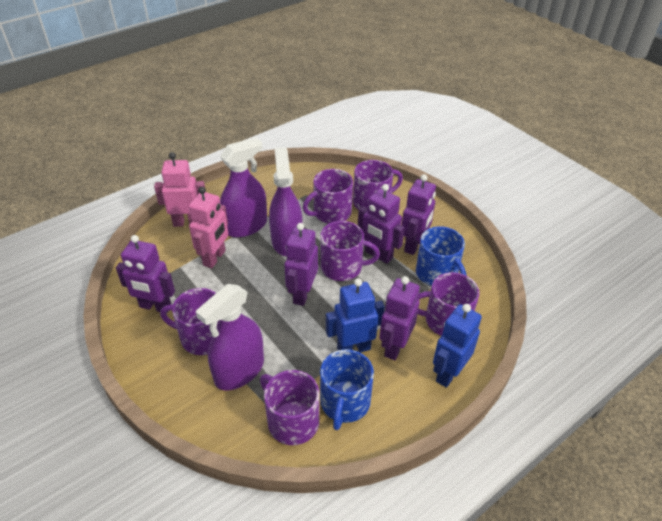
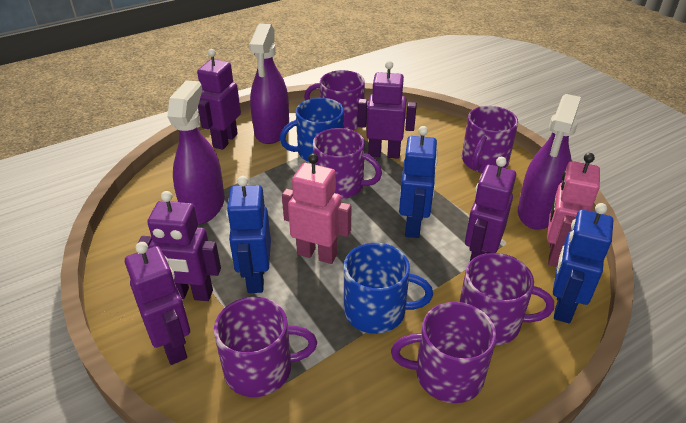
blue robot: [326,278,385,352] [433,304,482,388] = 2 -> [226,176,271,293] [399,126,438,238] [553,203,613,323] = 3

